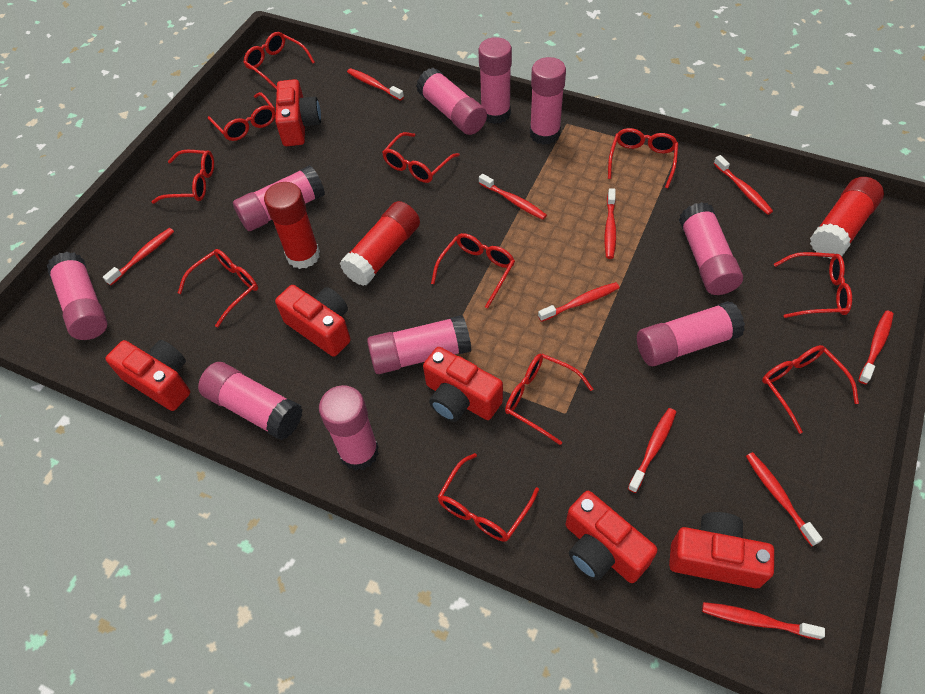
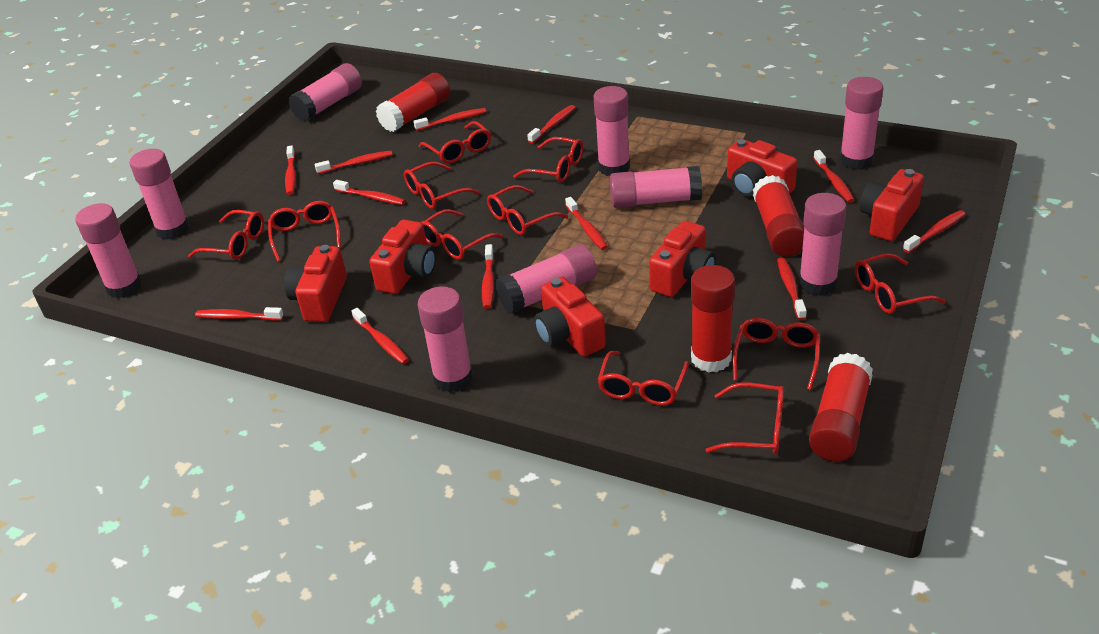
pink glue stick: [47,252,108,340] [198,362,303,440] [233,165,325,231] [319,385,379,471] [367,315,472,374] [416,68,487,135] [478,37,512,124] [530,57,566,145] [637,301,745,366] [679,202,743,295] = 10 -> [75,203,142,299] [129,149,190,240] [288,63,362,121] [418,286,473,393] [495,244,597,314] [594,86,630,176] [610,166,702,208] [799,193,847,296] [840,77,883,170] = 9
red glue stick: [264,182,320,269] [340,201,420,286] [810,177,884,259] = 3 -> [376,73,450,132] [691,265,735,372] [753,175,804,257] [809,353,873,461] = 4
red toothbrush: [103,228,174,286] [347,68,404,101] [479,173,547,220] [538,282,619,322] [604,188,616,259] [628,408,676,493] [702,602,825,640] [713,155,773,215] [746,452,823,546] [858,311,894,384] = 10 -> [195,307,284,321] [285,145,296,195] [315,151,393,174] [333,180,405,205] [351,308,409,364] [413,108,486,131] [482,244,494,309] [527,105,576,144] [565,197,608,250] [777,257,807,320] [813,150,854,203] [903,210,965,253] = 12

